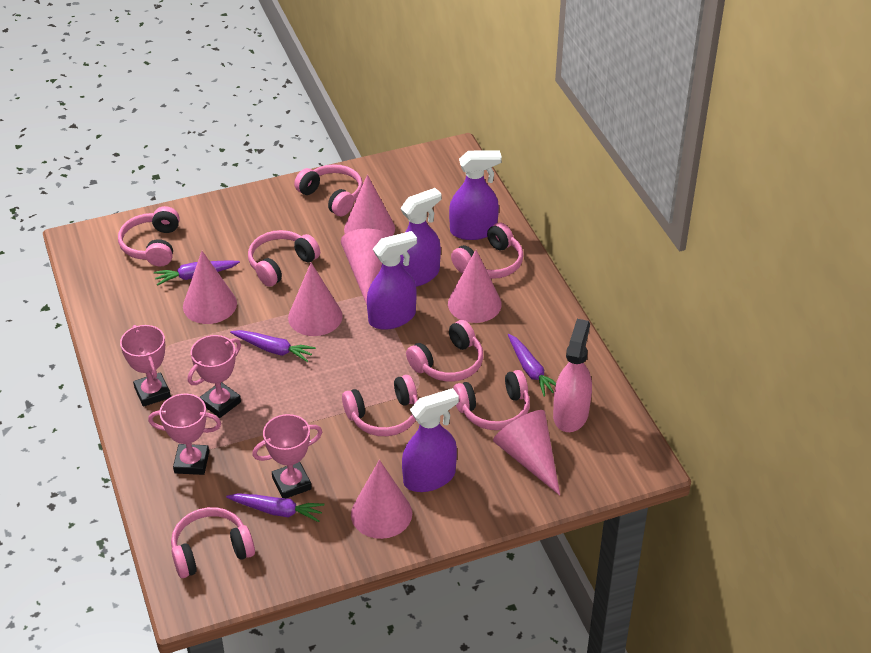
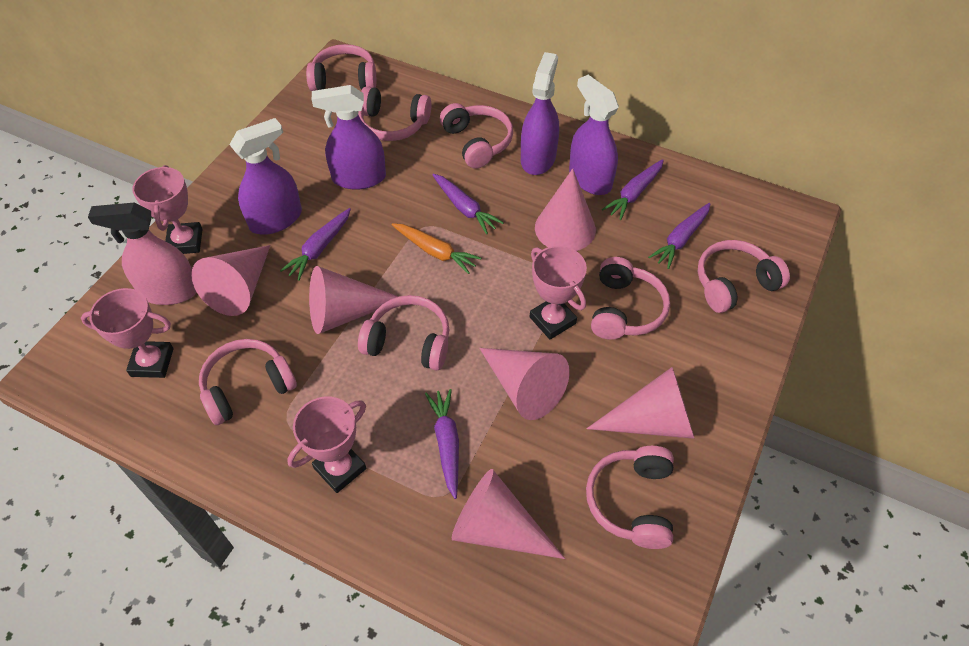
orange carrot: none = 0 -> [392,223,481,274] = 1
pink cone: [183,251,237,324] [288,263,343,336] [341,229,391,304] [344,175,395,236] [351,460,412,539] [448,250,502,323] [493,410,560,495] = 7 -> [191,245,271,316] [309,266,399,334] [452,469,565,559] [479,348,569,420] [535,168,596,251] [586,367,695,439] = 6
purple carrot: [154,260,240,286] [226,493,325,522] [230,330,316,362] [508,334,556,397] = 4 -> [280,208,351,281] [425,389,459,499] [432,174,504,235] [602,159,664,220] [648,203,711,269] = 5

